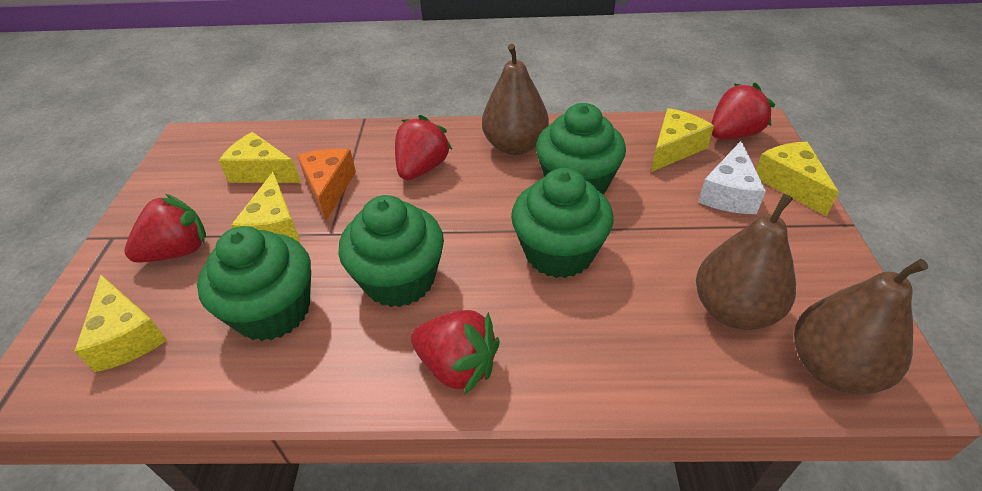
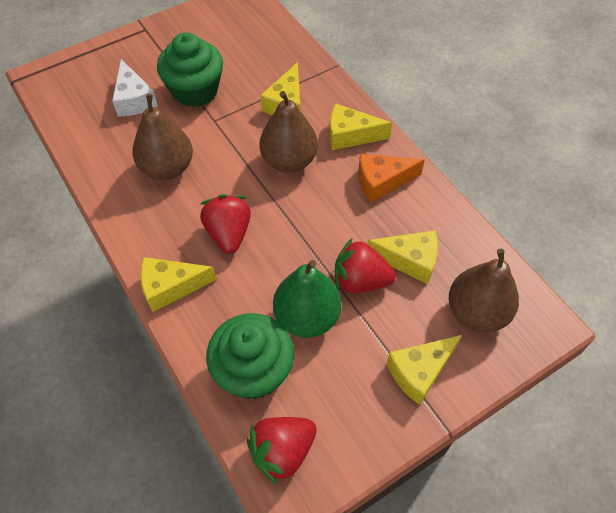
green cupcake: [197,226,311,341] [338,195,444,307] [511,168,614,278] [536,103,626,195] = 4 -> [157,32,223,107] [206,313,295,400] = 2
green pear: none = 0 -> [273,260,341,338] = 1
red strawberry: [125,194,206,263] [395,115,453,180] [411,310,500,395] [711,83,775,139] = 4 -> [200,194,251,254] [247,417,317,485] [335,238,396,293] = 3

